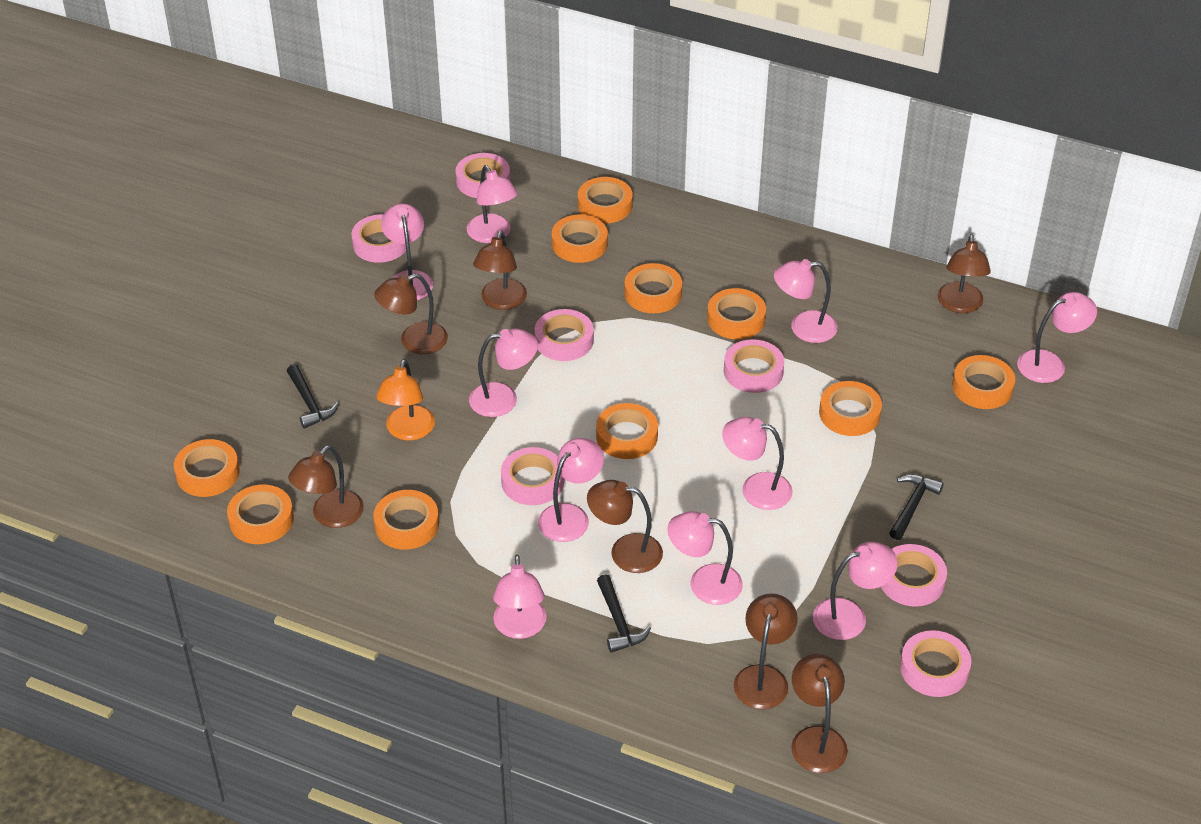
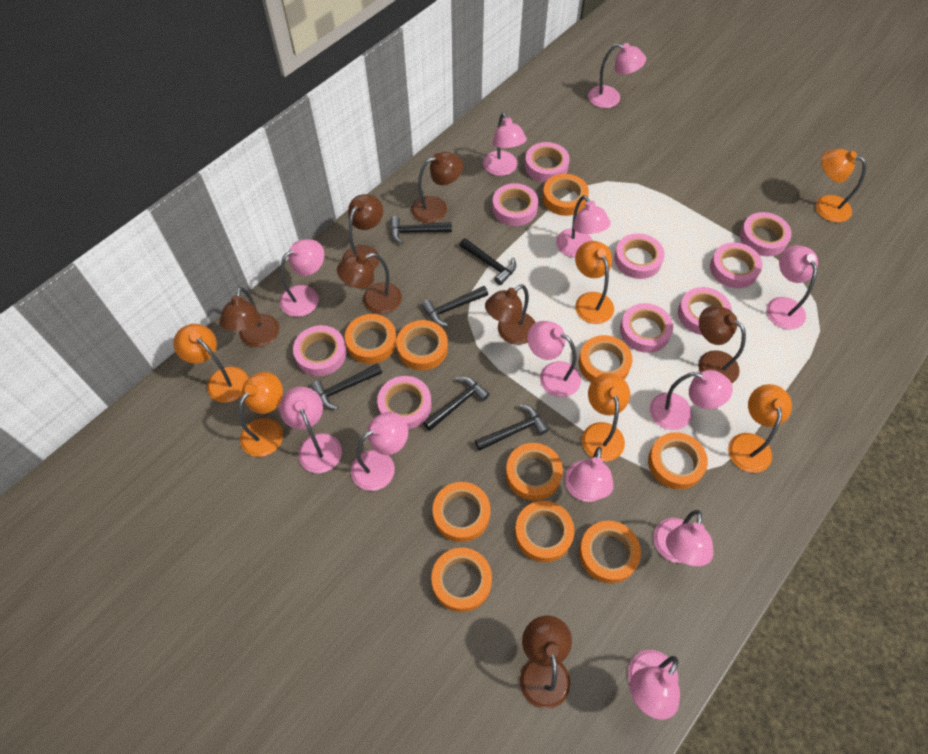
black hammer: [287,364,339,429] [597,574,651,653] [889,474,944,540] = 3 -> [311,363,382,409] [390,216,452,244] [422,286,488,326] [423,377,490,431] [460,238,516,285] [475,405,549,451] = 6
orange lamp: [376,359,435,441] = 1 -> [173,324,248,403] [239,372,283,457] [575,241,614,324] [582,373,630,462] [728,384,792,473] [815,149,866,222] = 6
pink lamp: [381,203,433,300] [467,165,518,243] [469,328,538,417] [493,555,547,639] [538,438,604,542] [667,511,743,605] [722,417,793,510] [774,259,838,343] [813,542,898,640] [1017,292,1097,383] = 10 -> [279,387,342,473] [280,239,324,317] [351,412,408,491] [483,113,527,176] [527,321,581,397] [556,195,611,257] [565,447,614,502] [588,43,646,108] [628,650,680,720] [650,370,733,430] [653,510,713,566] [766,245,818,329] = 12
pink tape: [351,214,406,263] [456,153,510,198] [501,447,564,505] [535,309,594,361] [724,339,784,393] [881,544,947,607] [900,630,971,697] = 7 -> [293,325,347,376] [377,376,431,429] [492,183,538,226] [525,142,570,182] [614,233,664,279] [620,303,673,353] [678,287,732,335] [710,242,763,288] [740,212,792,256] = 9

